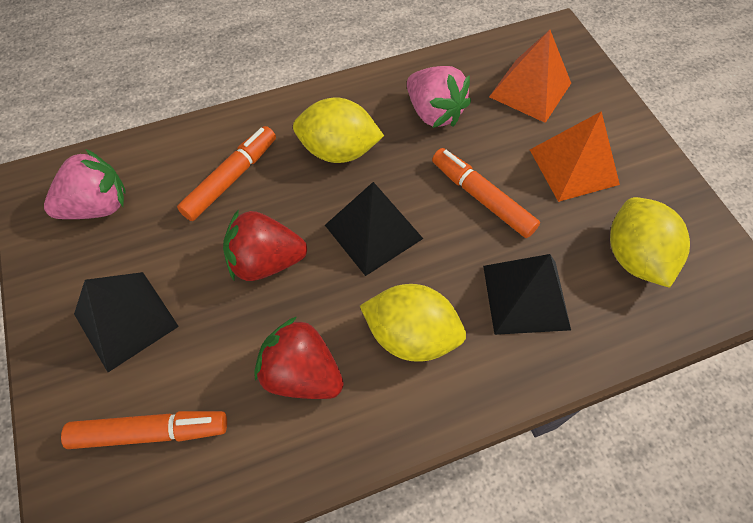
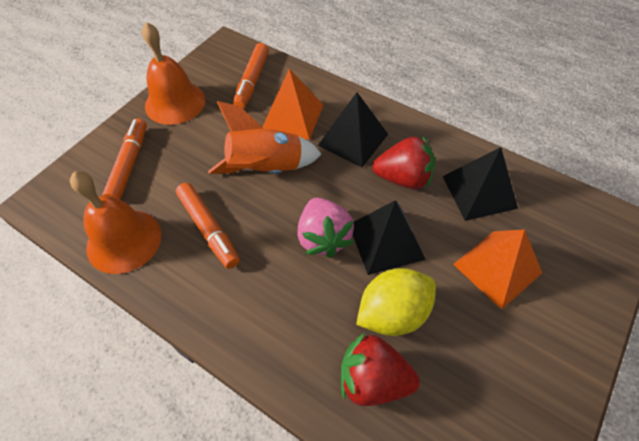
orange bell: none = 0 -> [70,171,161,274] [142,22,205,125] = 2
orange rocket: none = 0 -> [208,101,322,174] = 1
pink strawberry: [44,149,126,219] [407,66,471,128] = 2 -> [297,198,354,258] = 1
yellow lemon: [293,97,384,163] [360,284,466,362] [610,197,690,288] = 3 -> [356,268,436,336] = 1

